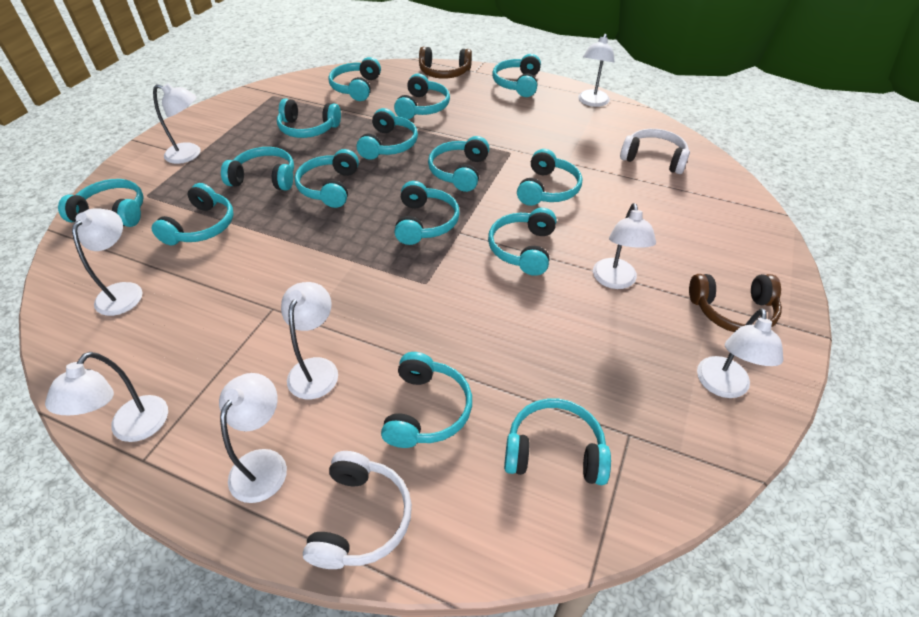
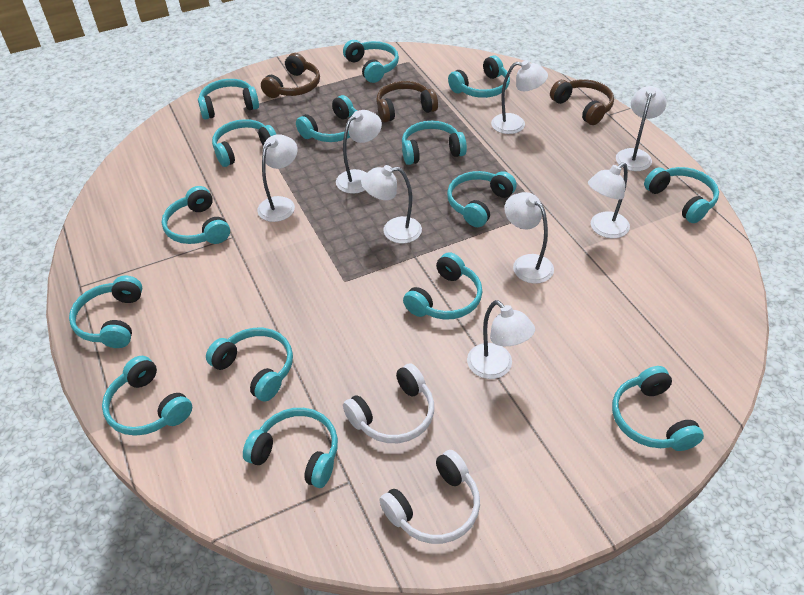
brown headphones: [419,47,472,79] [689,274,782,332] = 2 -> [261,53,320,98] [376,81,438,122] [550,79,614,125] = 3

